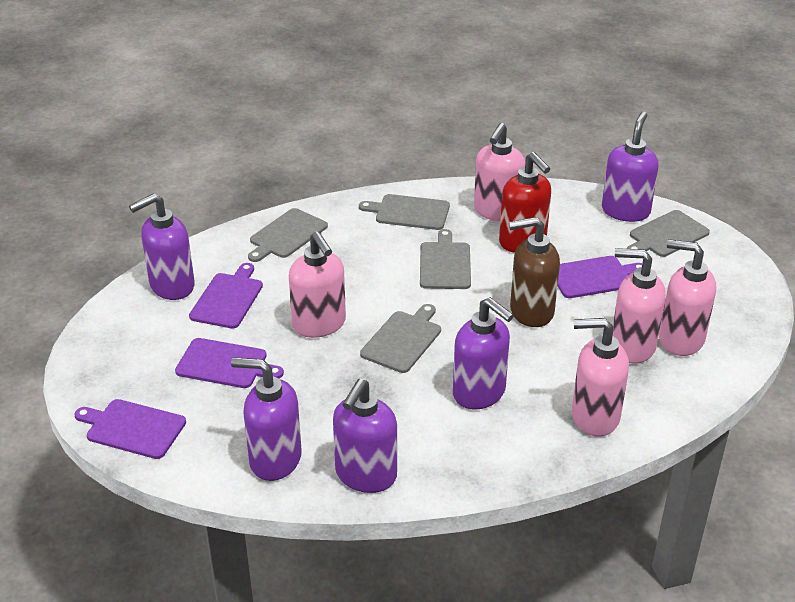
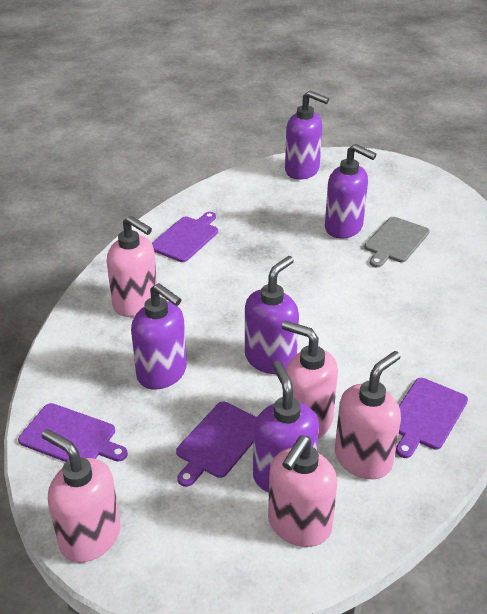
brown soap dispenser: [509,217,560,327] = 1 -> none = 0
grey cutting board: [248,208,328,262] [359,194,450,230] [360,304,441,373] [420,229,471,289] [627,210,710,257] = 5 -> [365,217,430,267] = 1
red soap dispenser: [499,152,551,253] = 1 -> none = 0

